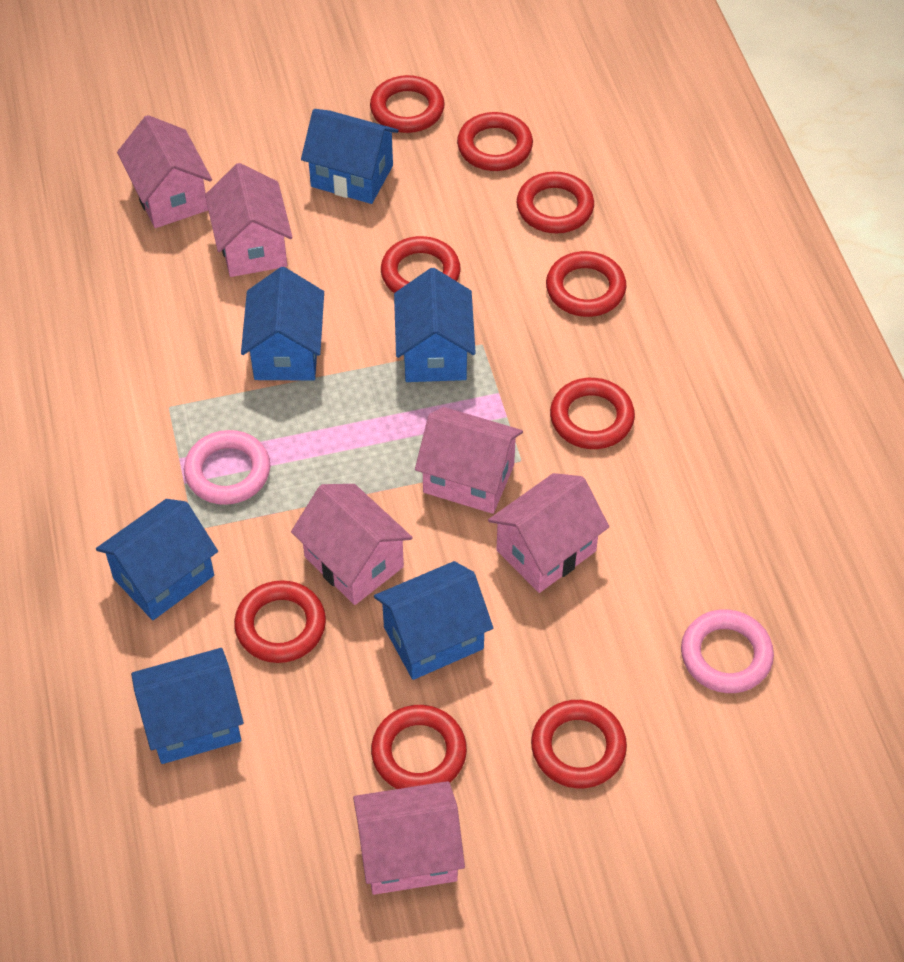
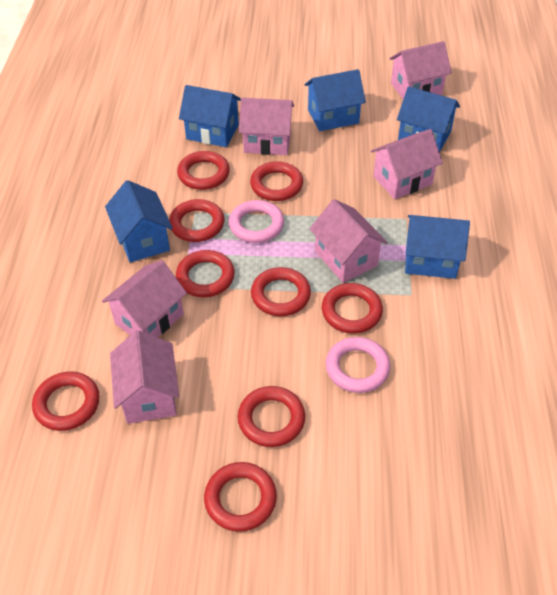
blue house: [96,499,218,620] [131,648,244,764] [241,267,324,381] [301,109,399,204] [374,561,493,680] [394,268,476,382] = 6 -> [105,180,173,263] [179,85,241,147] [305,69,366,131] [397,87,460,153] [405,215,470,279] = 5

